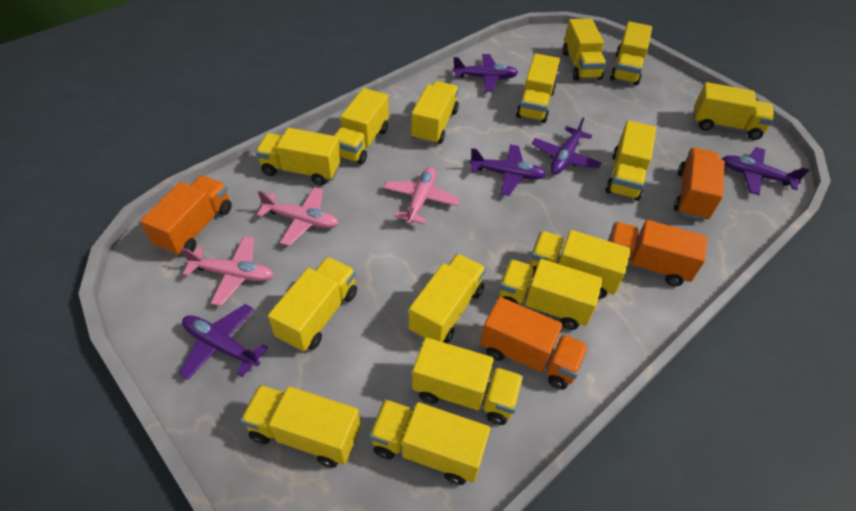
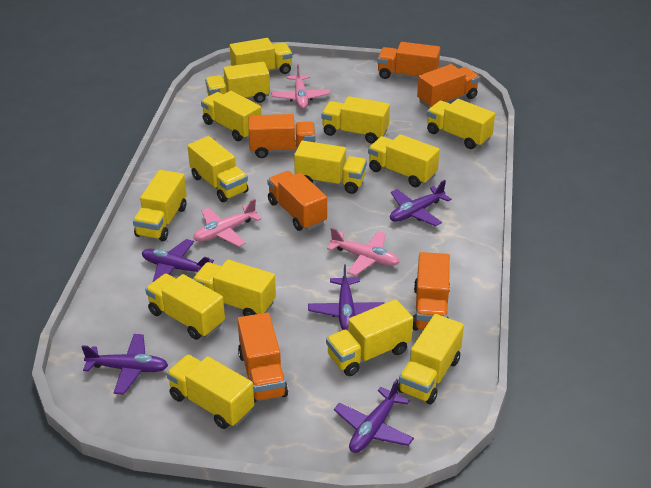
orange truck: [140,175,232,256] [481,297,589,390] [608,220,707,286] [674,147,725,221] = 4 -> [238,312,288,402] [249,114,316,158] [267,171,327,231] [377,42,440,79] [413,252,450,331] [417,64,480,108] = 6
yellow truck: [240,385,361,468] [255,128,341,186] [268,257,357,352] [334,88,389,165] [369,399,490,485] [409,254,486,343] [411,81,459,145] [412,338,523,425] [499,259,603,330] [516,53,560,123] [530,230,631,299] [563,19,606,81] [605,120,656,201] [610,21,652,86] [694,82,775,140] = 15 -> [133,170,187,241] [145,274,225,340] [166,355,254,429] [188,136,249,202] [193,260,276,316] [201,91,262,141] [205,62,270,103] [230,38,293,74] [294,141,367,194] [321,96,390,143] [326,299,413,376] [368,134,440,187] [397,314,464,404] [427,99,495,149] = 14

